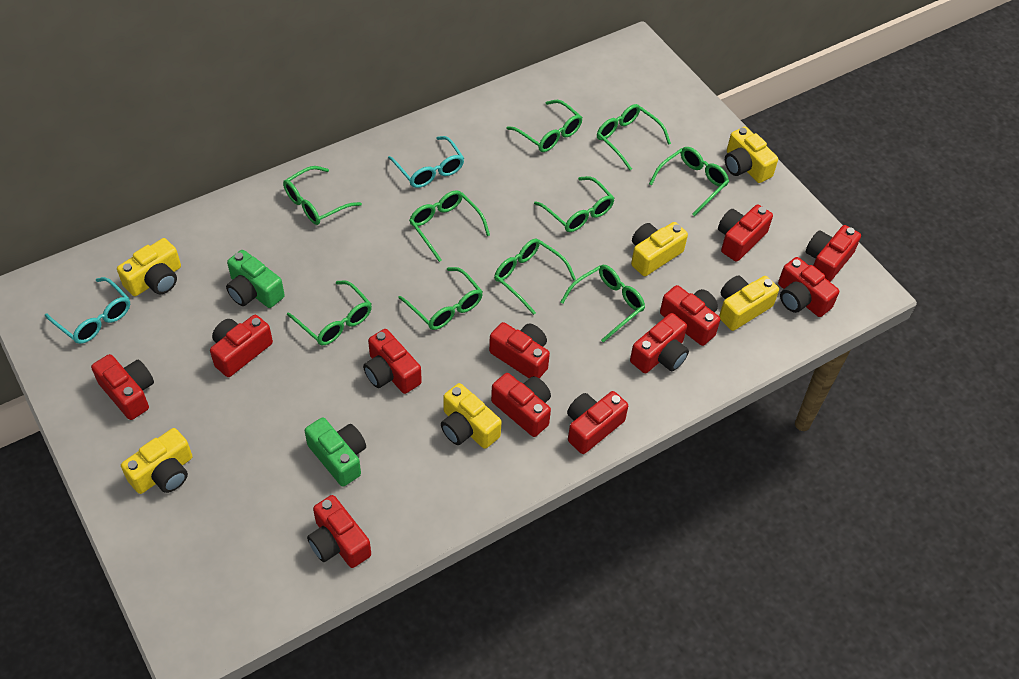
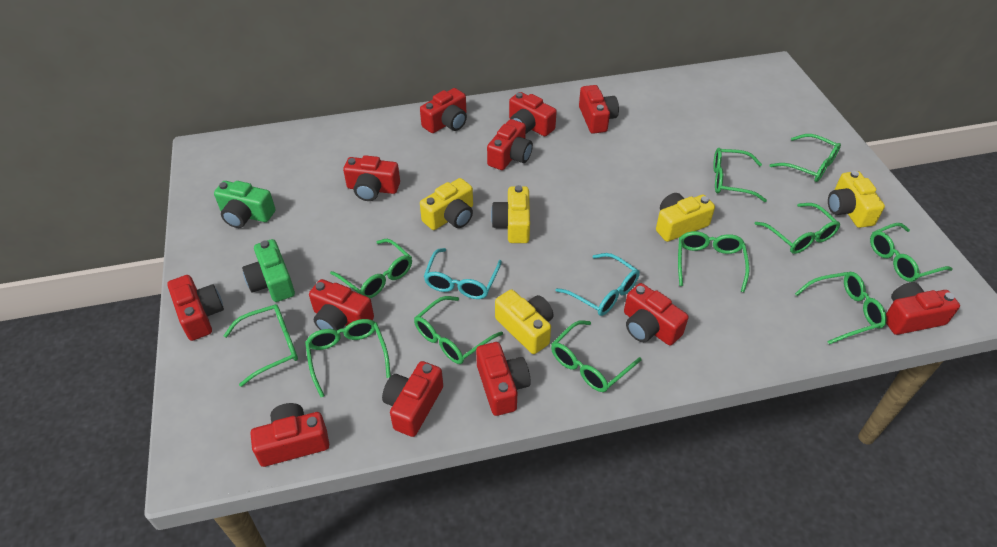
green glasses: [283,166,362,225] [287,280,372,345] [398,267,483,330] [409,190,490,262] [494,239,576,315] [506,100,583,152] [534,176,614,232] [561,265,645,343] [597,104,671,170] [649,147,729,216] = 10 -> [223,304,298,387] [305,319,391,397] [330,239,412,298] [414,296,503,364] [551,320,642,392] [678,231,750,292] [713,148,767,202] [754,203,840,254] [770,134,841,182] [795,272,887,344] [870,223,953,282] = 11
yellow camera: [117,238,181,296] [121,428,192,494] [441,383,501,449] [631,222,688,276] [719,276,779,331] [725,127,778,183] = 6 -> [420,178,473,230] [491,185,530,243] [495,289,553,354] [656,193,715,242] [828,171,885,228] = 5

